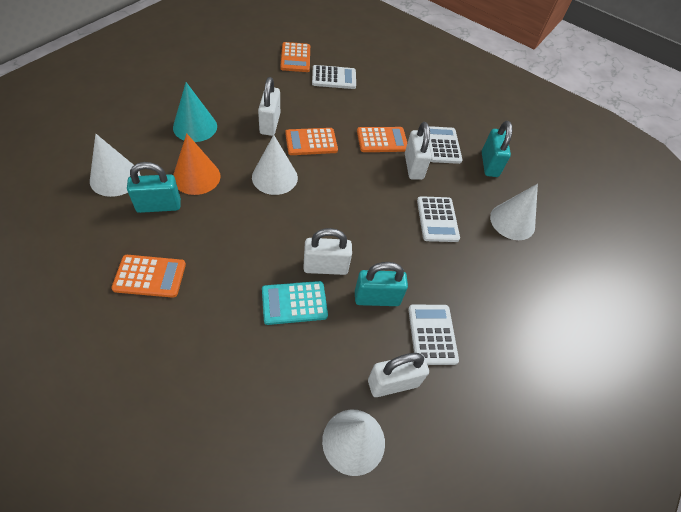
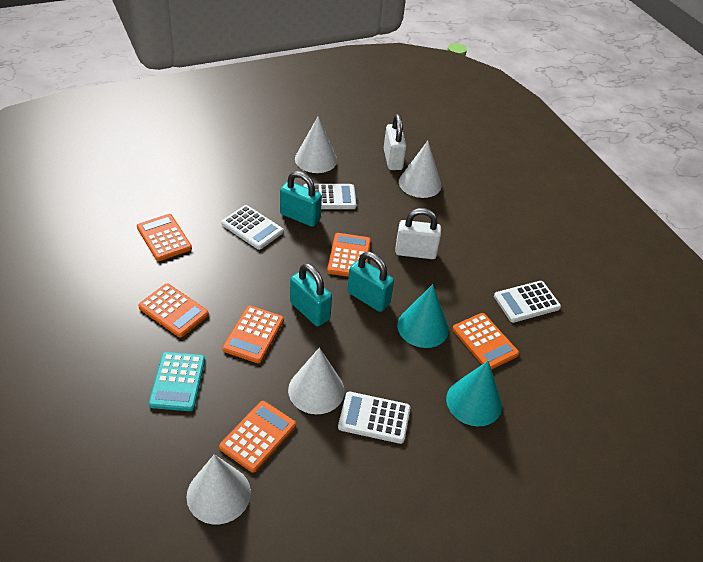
orange calculator: [111,255,186,298] [280,42,310,72] [285,128,338,155] [357,127,407,152] = 4 -> [137,214,192,261] [138,284,209,337] [219,401,296,473] [222,306,284,363] [327,233,371,277] [452,313,519,370] = 6
orange cone: [173,133,221,195] = 1 -> none = 0
turquoise cone: [173,82,217,142] = 1 -> [397,284,449,348] [446,361,502,427] = 2
white padlock: [258,77,280,136] [303,228,352,275] [368,353,429,397] [405,122,432,180] = 4 -> [384,114,407,170] [395,208,441,259] = 2

